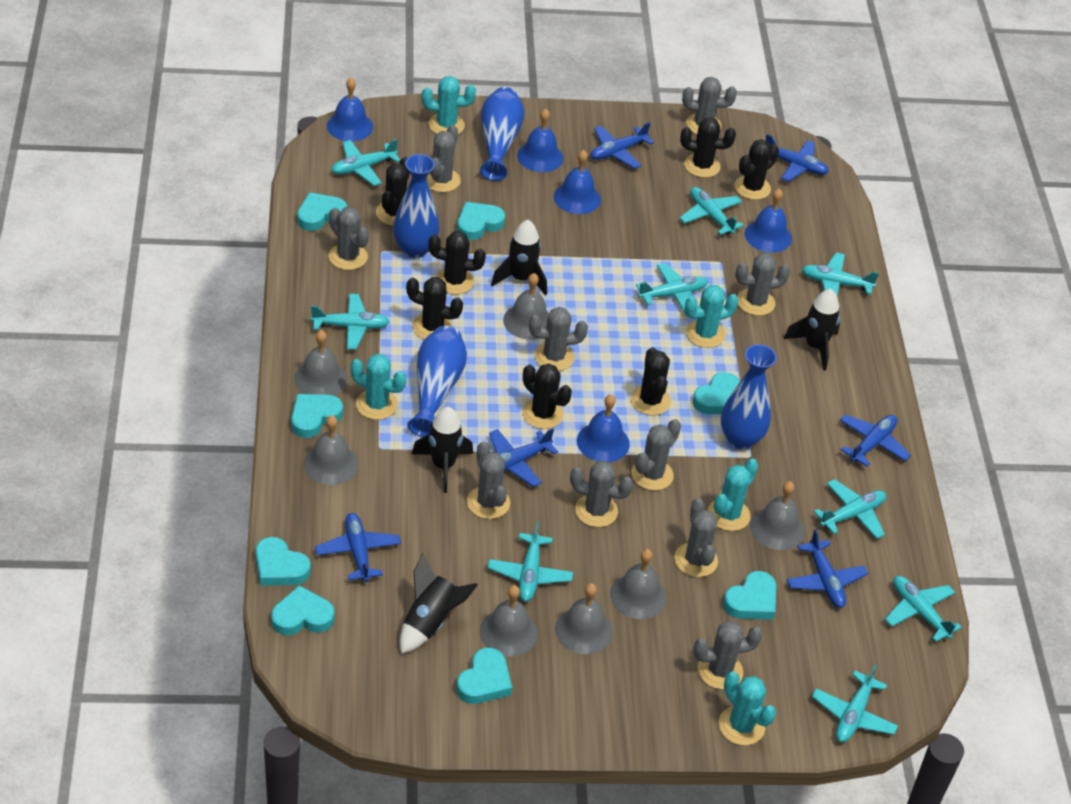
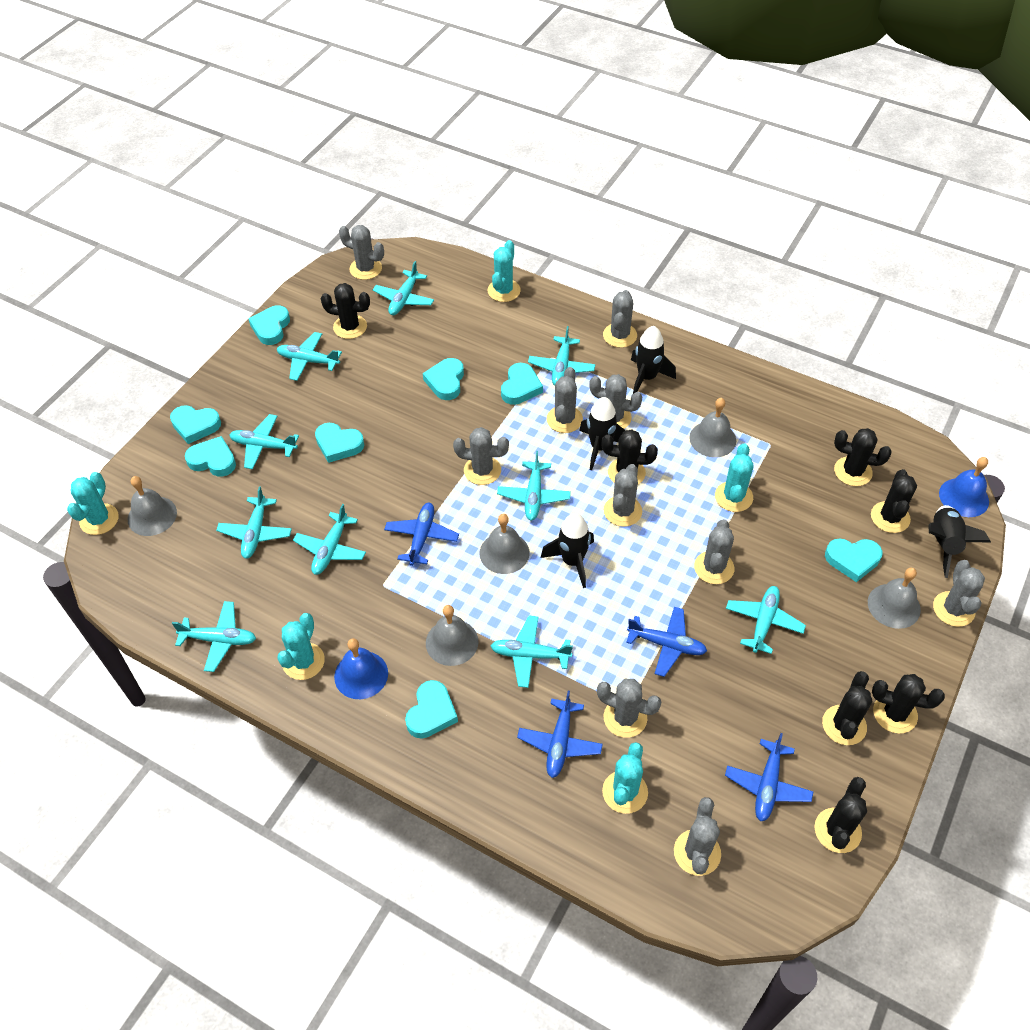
blue bell: [327,78,373,141] [517,109,563,172] [554,150,601,214] [577,394,630,462] [745,188,792,253] = 5 -> [334,638,388,699] [939,457,989,517] = 2
blue plane: [315,513,401,582] [489,428,558,487] [591,122,654,169] [766,134,829,182] [787,529,868,608] [840,414,911,466] = 6 -> [384,503,459,566] [517,691,603,778] [626,607,707,677] [725,733,814,821] = 4
blue vase: [393,154,439,258] [408,326,467,437] [480,87,524,181] [721,344,777,449] = 4 -> none = 0
grey bell: [294,330,347,396] [304,415,358,485] [480,585,537,656] [503,273,550,340] [555,583,612,654] [610,549,666,619] [750,481,805,550] = 7 -> [128,476,177,536] [426,605,479,666] [480,514,530,574] [689,398,736,457] [868,568,921,629] = 5
turquoise plane: [311,294,390,349] [331,139,400,186] [488,522,573,602] [636,263,708,314] [679,187,744,235] [802,252,879,296] [812,664,898,742] [814,479,886,539] [885,576,962,642] = 9 -> [172,601,256,672] [216,487,292,559] [230,414,299,469] [277,332,342,381] [293,504,366,575] [373,261,434,315] [491,616,573,688] [497,451,571,521] [528,326,595,386] [726,586,806,654] = 10

